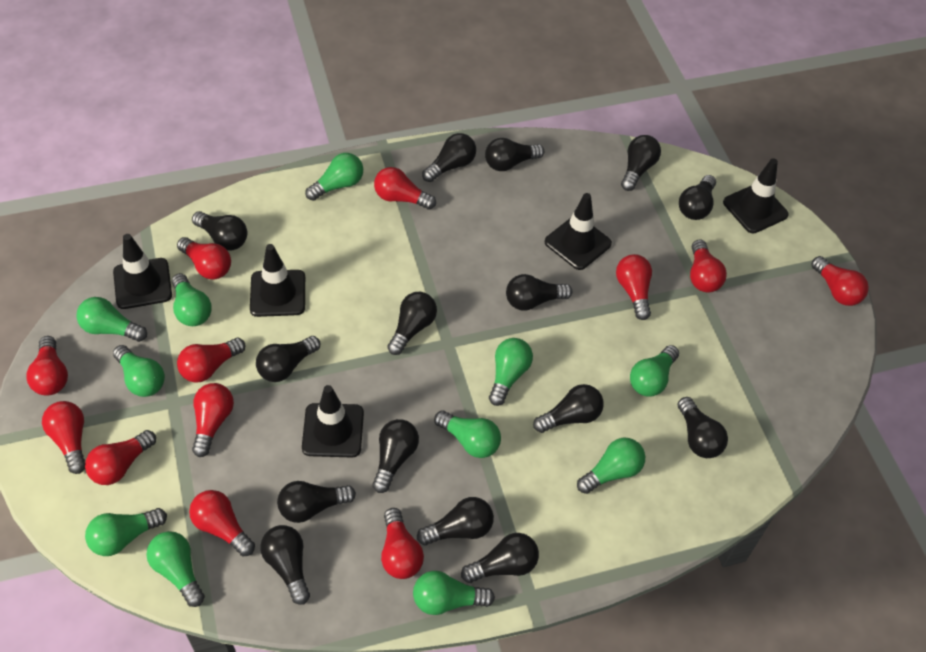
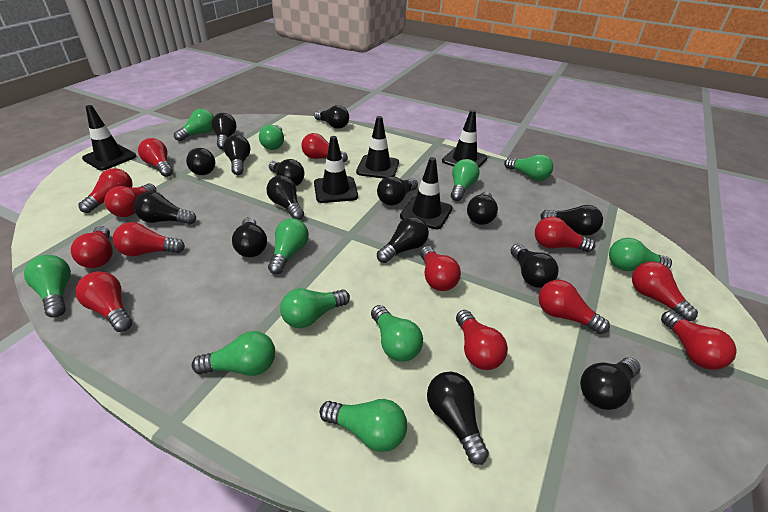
red light bulb: [26,336,68,396] [42,401,85,474] [85,430,156,485] [177,237,231,279] [177,338,246,383] [189,490,255,557] [192,383,234,457] [374,167,436,210] [381,508,424,579] [616,254,652,320] [690,239,727,293] [811,256,869,306] = 12 -> [71,226,113,268] [75,271,132,332] [78,168,133,213] [104,184,157,217] [113,222,185,256] [138,138,173,177] [301,133,348,162] [420,246,461,291] [456,310,508,370] [535,217,596,252] [538,280,610,334] [632,261,698,321] [661,310,737,370] = 13

